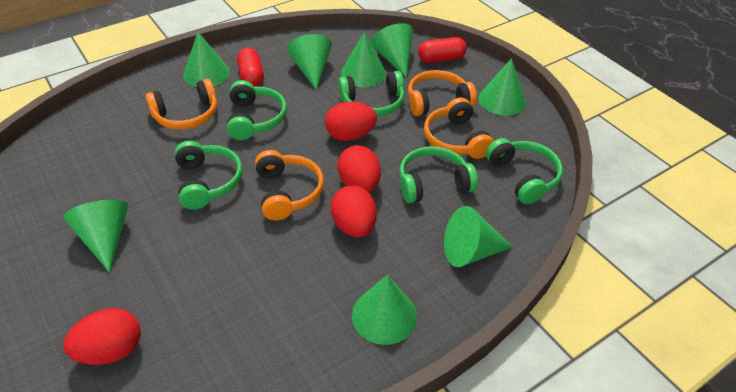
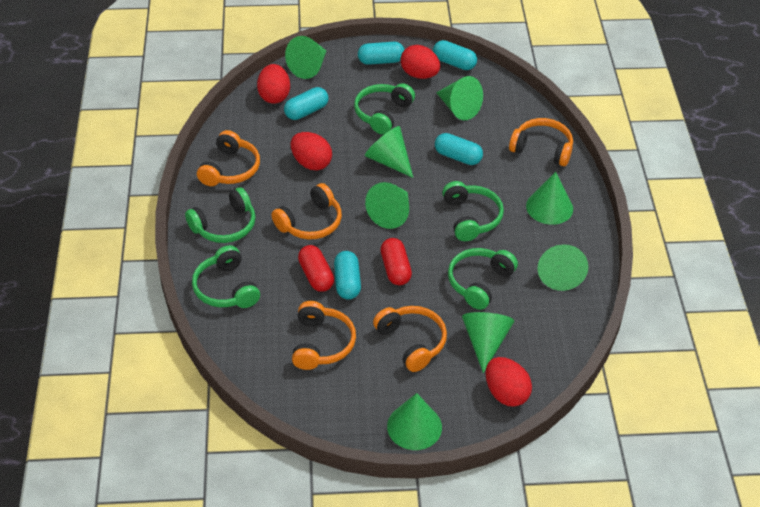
orange headphones: [145,79,217,130] [255,150,324,221] [408,70,477,116] [424,97,493,159] = 4 -> [197,130,260,186] [271,183,342,239] [292,301,356,370] [373,306,447,372] [509,118,573,166] = 5
turquoise capsule: none = 0 -> [284,87,329,120] [334,251,361,300] [358,42,405,65] [433,40,477,70] [435,133,483,165] = 5

